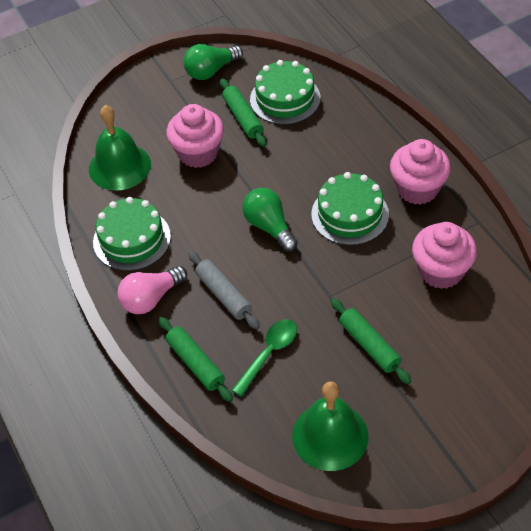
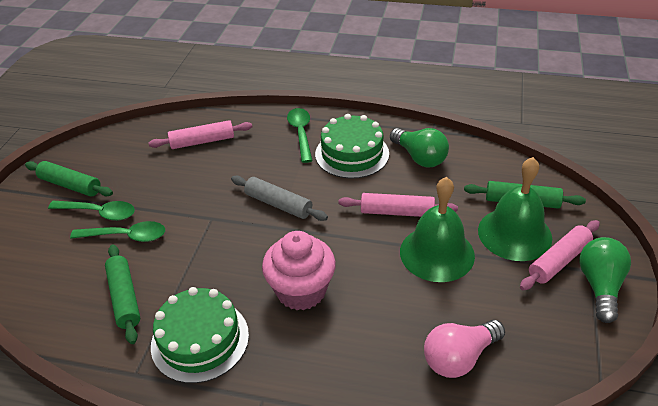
green cake: [93,197,171,271] [250,60,321,125] [311,172,389,245] = 3 -> [151,287,249,383] [315,114,389,179] = 2
green spoon: [231,319,297,397] = 1 -> [48,201,135,221] [70,221,165,242] [287,108,313,163] = 3
pink cupcake: [166,104,224,168] [390,139,451,205] [412,222,477,289] = 3 -> [262,231,336,310] = 1
pink rolling pin: none = 0 -> [148,120,252,149] [338,193,458,217] [520,220,600,290] = 3

